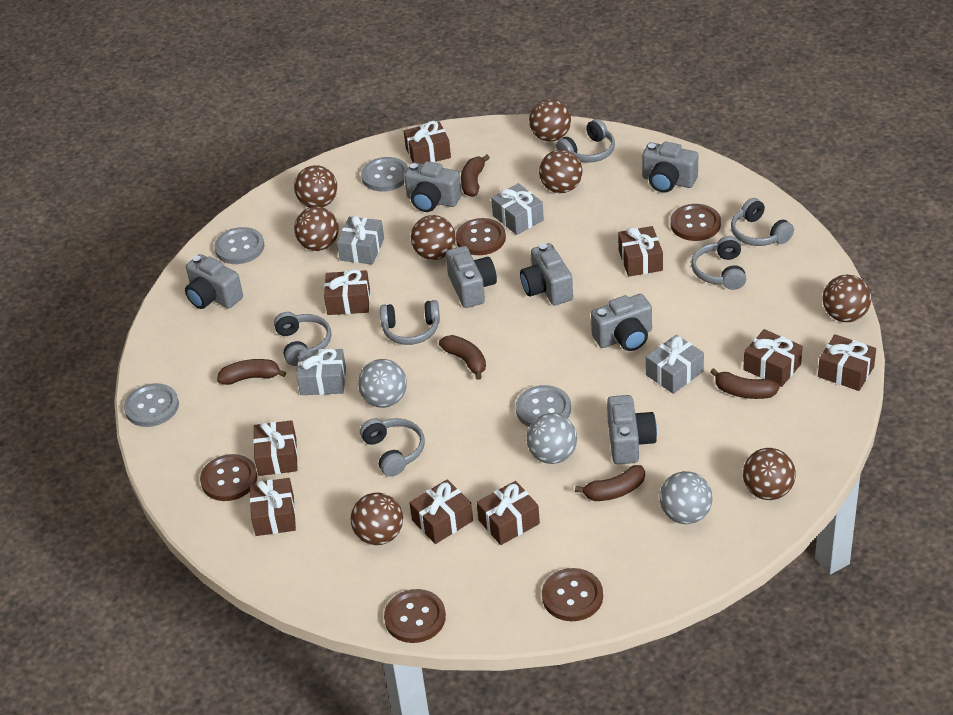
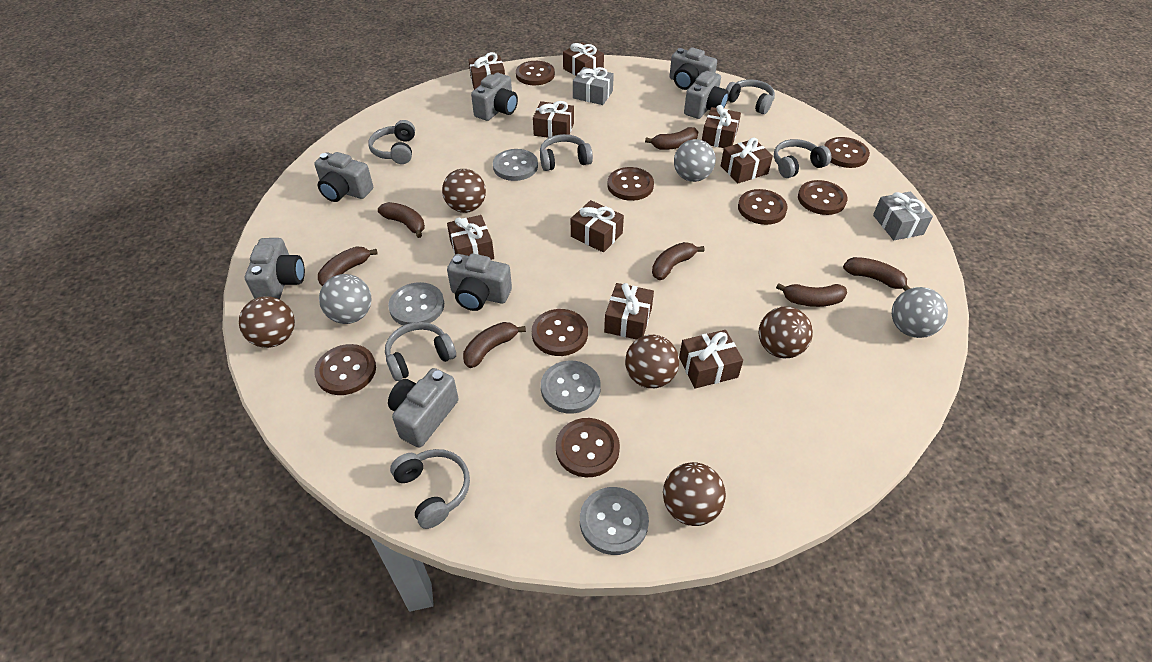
brown ball: [294,165,337,207] [294,206,339,251] [351,493,403,545] [411,215,456,260] [529,99,571,142] [539,150,582,193] [743,448,796,500] [822,275,871,322] = 8 -> [239,296,295,348] [442,169,486,213] [625,335,679,388] [663,462,726,526] [759,306,813,359] = 5
brown banana: [217,359,286,385] [439,335,486,380] [461,155,490,197] [575,465,645,501] [710,368,780,399] = 5 -> [318,247,378,286] [378,202,425,238] [463,322,526,368] [645,127,698,150] [652,242,705,280] [776,283,847,307] [843,257,911,291] = 7
brown button: [200,454,257,501] [384,589,446,643] [456,218,506,255] [542,568,603,621] [670,204,721,241] = 5 -> [314,344,376,395] [516,61,555,85] [532,309,588,356] [556,418,620,477] [608,167,654,201] [738,189,788,225] [798,180,848,215] [824,137,870,168] = 8
grey gift: [297,348,346,395] [337,215,384,264] [491,183,544,235] [646,335,704,394] = 4 -> [573,67,614,105] [873,191,933,240] = 2

